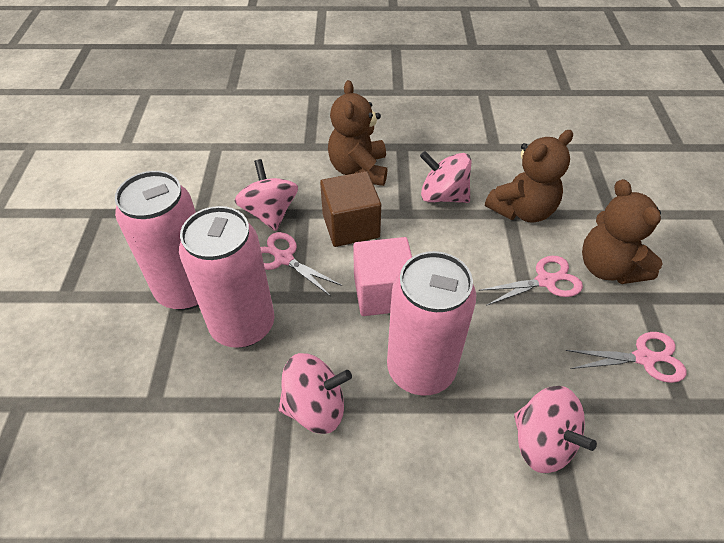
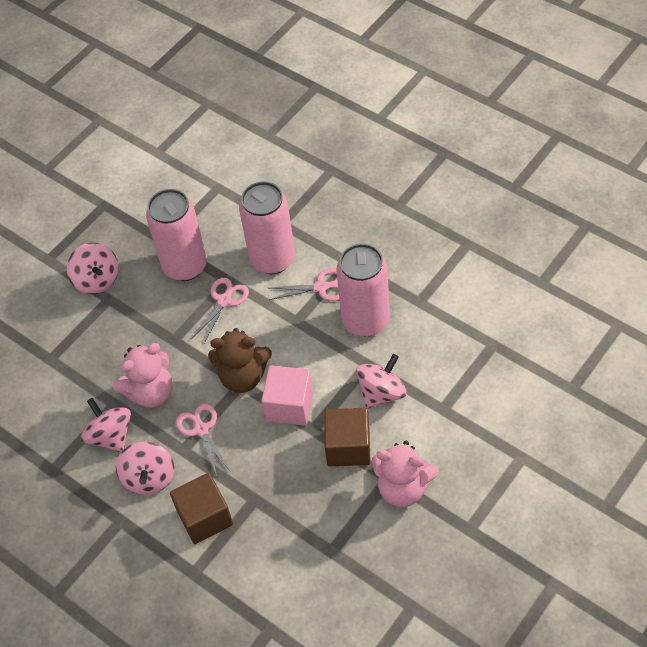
brown cube: [320,171,381,247] = 1 -> [170,473,233,544] [324,408,371,466] = 2
brown teddy bear: [328,80,388,186] [485,130,573,223] [582,179,663,284] = 3 -> [208,328,272,393] = 1
pink teddy bear: none = 0 -> [113,343,173,408] [371,441,439,507] = 2

